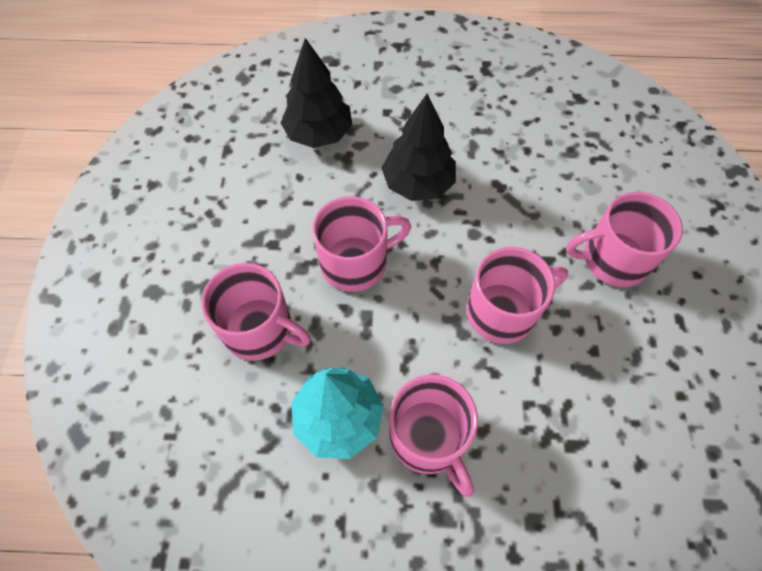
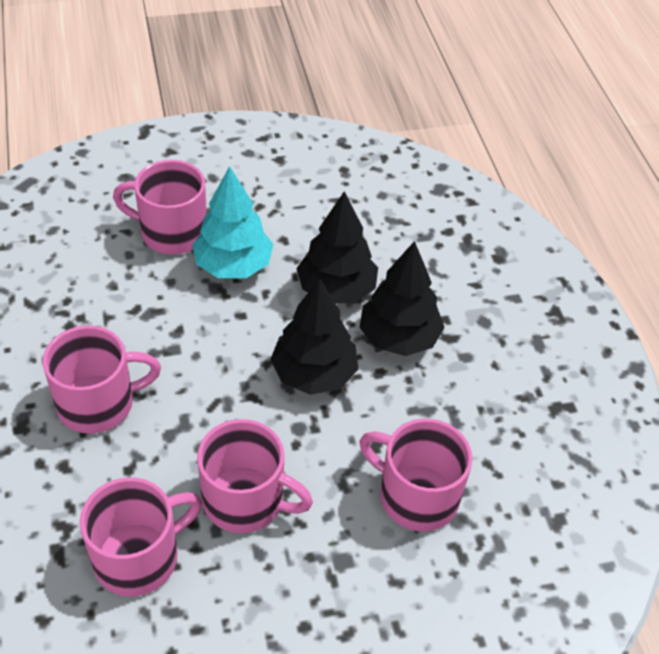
black tree: [281,38,352,148] [382,94,456,201] = 2 -> [270,278,358,395] [297,191,378,303] [360,241,445,356] = 3

